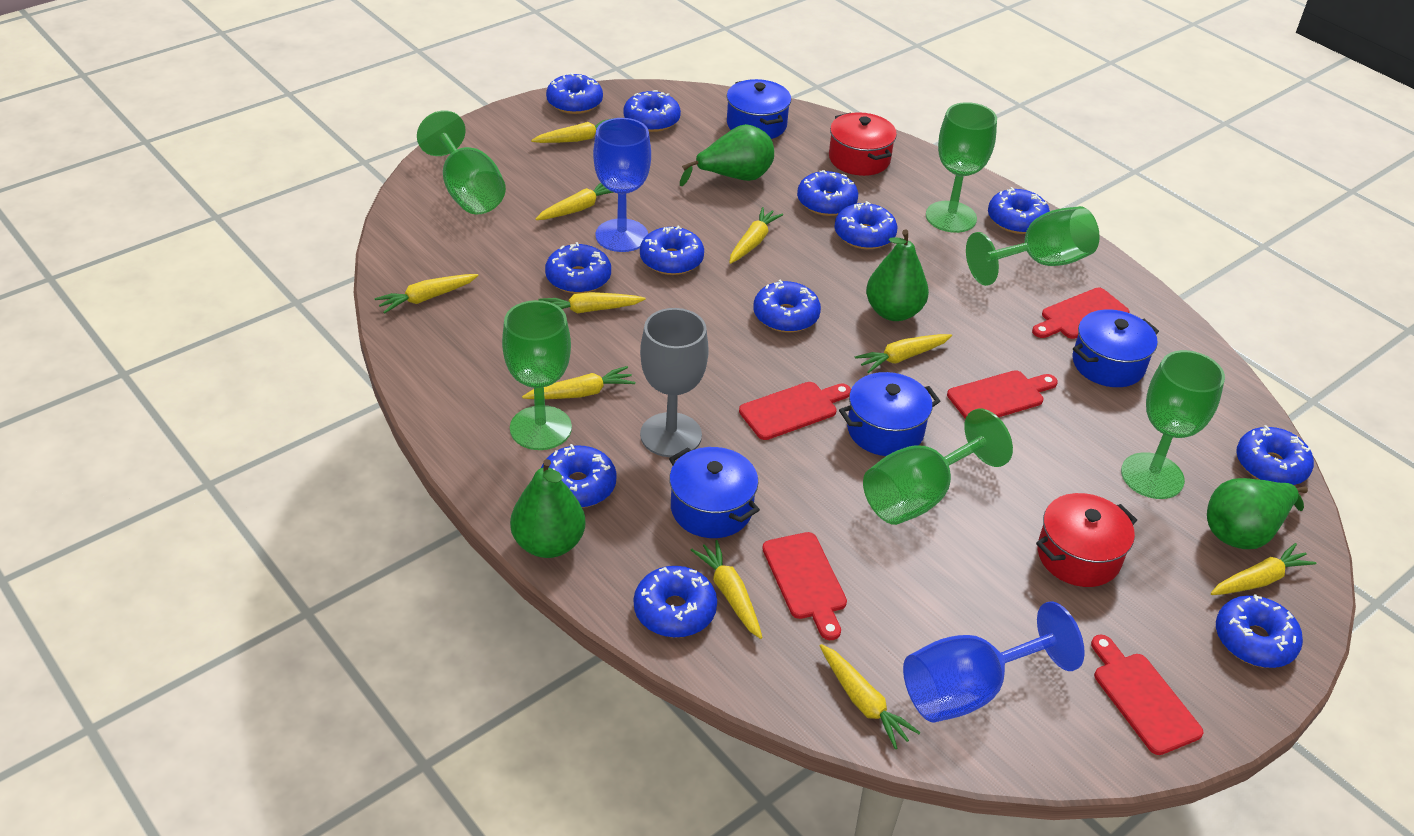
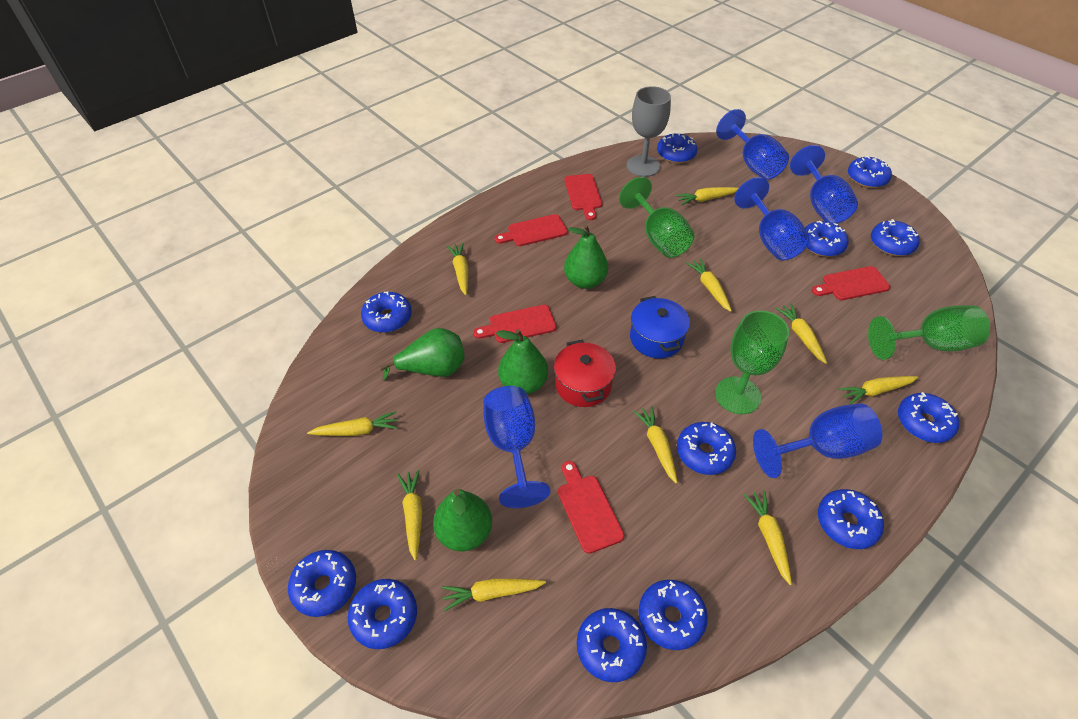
blue goblet: [593,118,651,252] [903,601,1085,723] = 2 -> [483,386,550,508] [716,109,789,180] [734,177,810,260] [753,403,882,478] [790,145,858,224] = 5
blue pot: [669,447,760,538] [727,79,791,139] [839,372,940,456] [1072,309,1159,387] = 4 -> [630,296,690,358] = 1
green goblet: [417,110,506,214] [502,300,572,450] [863,408,1013,525] [926,102,997,233] [966,206,1100,286] [1121,350,1225,499] = 6 -> [619,177,695,258] [715,310,789,414] [868,305,990,360] = 3
red pot: [829,112,897,176] [1036,493,1137,587] = 2 -> [554,340,616,407] = 1

